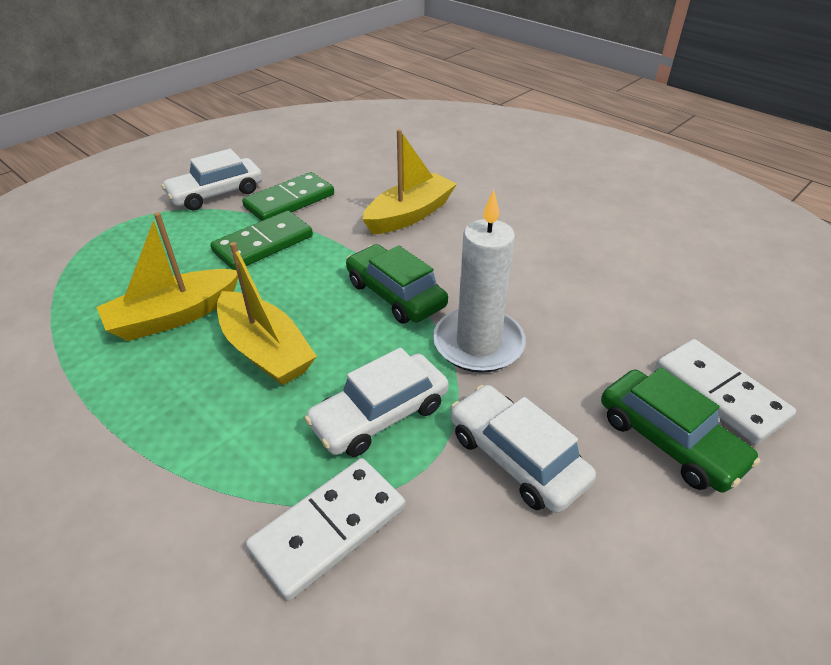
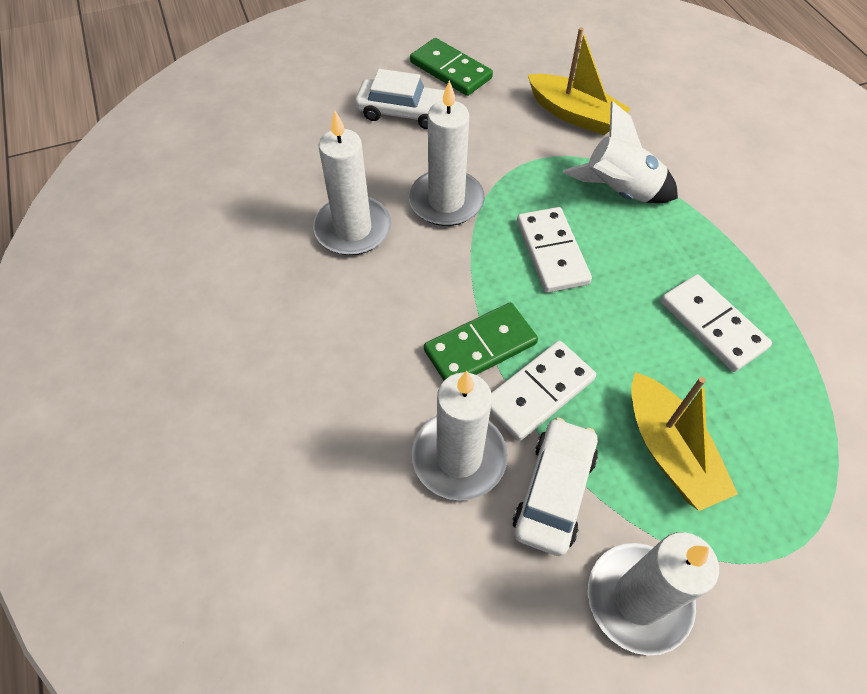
green car: [346,244,448,323] [601,367,760,492] = 2 -> none = 0
white candle: [433,190,526,373] = 1 -> [313,111,391,255] [409,80,484,226] [412,371,508,501] [588,532,719,655] = 4
white car: [161,149,263,210] [304,348,449,457] [450,385,596,513] = 3 -> [355,69,445,130] [513,418,598,556] = 2
white domino: [246,458,405,601] [655,339,796,444] = 2 -> [490,341,596,441] [517,207,592,293] [660,274,772,372] = 3
white rocket: none = 0 -> [563,101,678,203] = 1
yellow boat: [96,212,238,341] [217,242,317,386] [362,129,457,234] = 3 -> [528,27,631,135] [631,372,738,511] = 2

